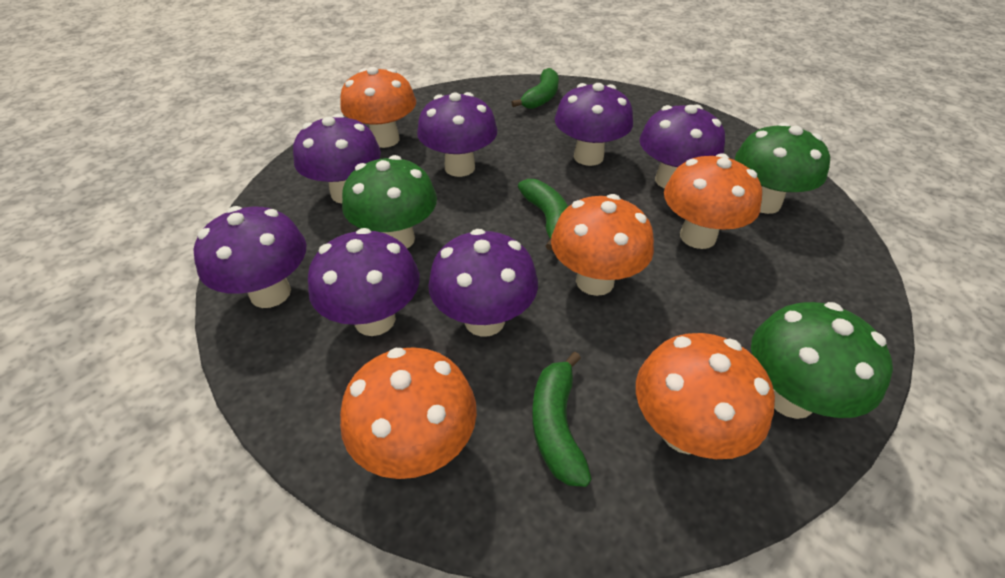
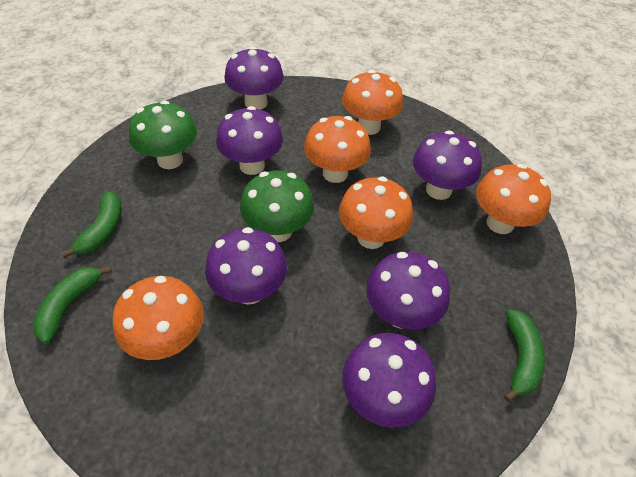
green mushroom: [342,155,437,248] [735,122,830,214] [751,302,893,419] = 3 -> [129,101,197,169] [240,171,314,242] = 2
purple mushroom: [193,206,306,308] [293,114,381,203] [308,228,420,336] [417,92,497,177] [428,229,538,337] [555,83,633,166] [640,104,725,189] = 7 -> [205,227,287,305] [216,106,283,175] [224,47,284,110] [342,333,436,428] [366,252,450,330] [413,130,482,200] = 6

